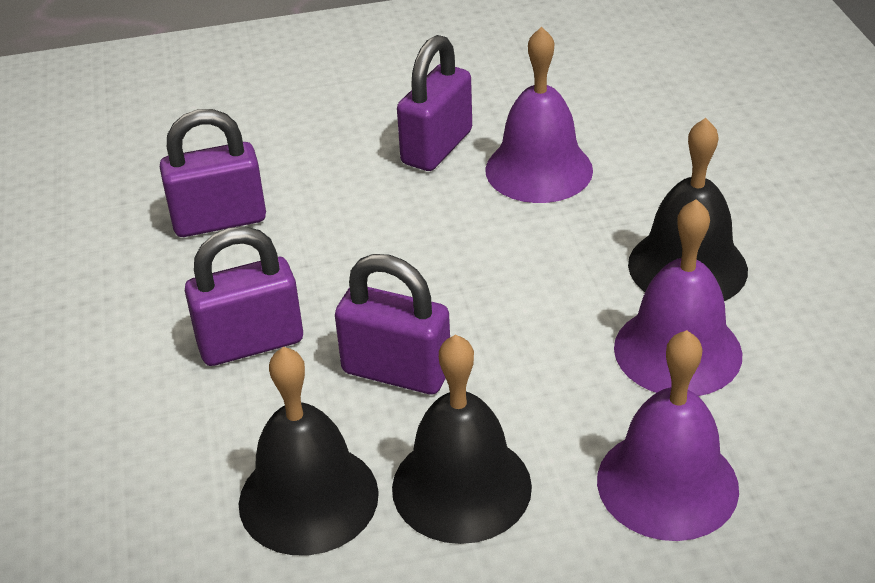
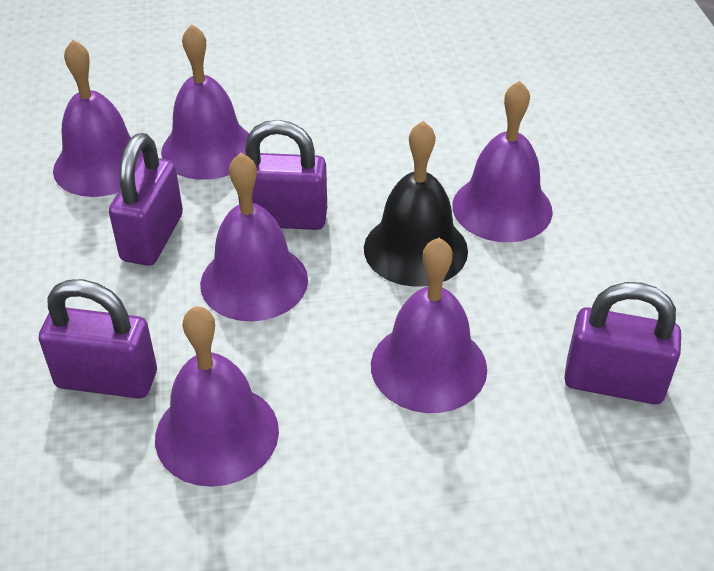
black bell: [239,347,379,555] [392,334,532,544] [628,118,748,301] = 3 -> [364,121,468,287] = 1
purple bell: [486,27,593,203] [597,330,739,541] [614,199,742,396] = 3 -> [53,40,143,197] [155,306,279,487] [161,24,249,180] [200,153,308,321] [371,238,487,413] [452,81,553,242] = 6

